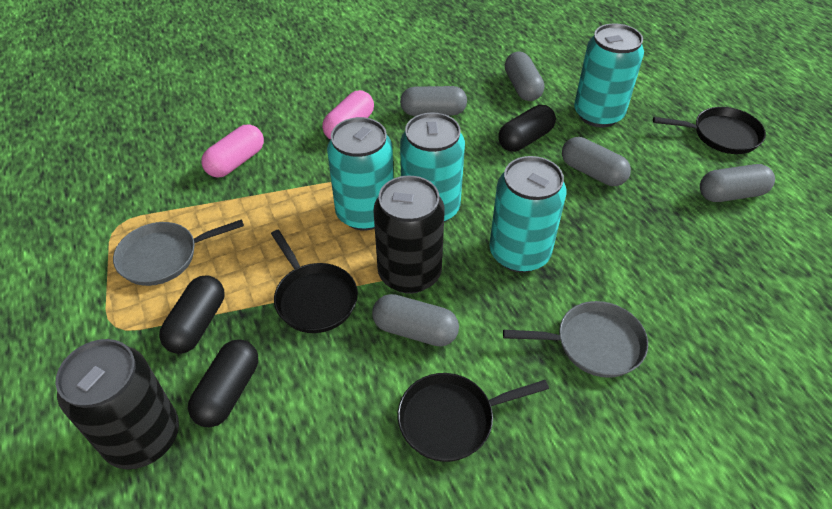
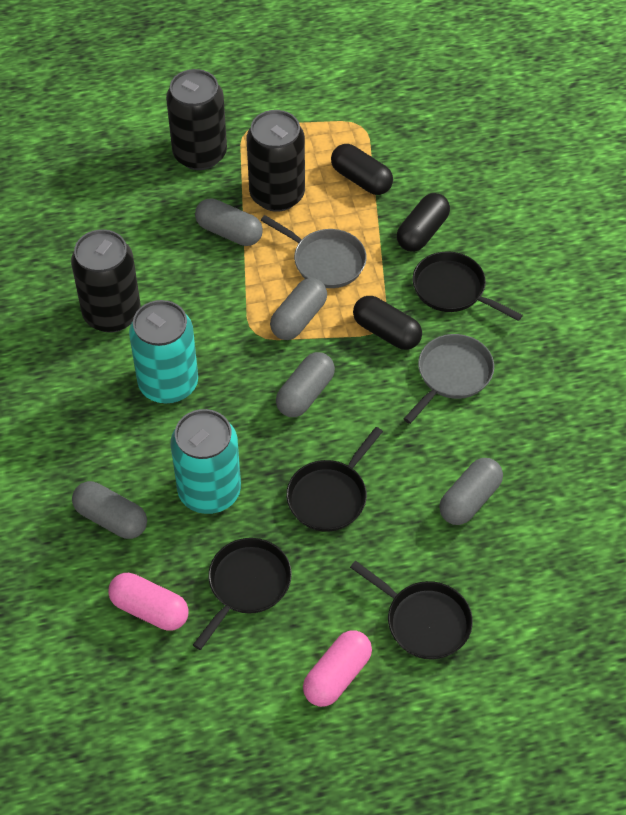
black can: [56,339,179,469] [373,176,445,294] = 2 -> [71,229,141,333] [166,69,227,170] [247,110,305,212] = 3
black pan: [271,230,358,333] [398,373,549,462] [653,107,766,154] = 3 -> [193,538,292,650] [286,427,383,532] [350,561,473,660] [413,251,523,321] = 4
turquoise can: [327,117,394,231] [400,113,465,222] [489,156,567,273] [574,24,644,127] = 4 -> [129,300,198,404] [171,409,241,514] = 2

